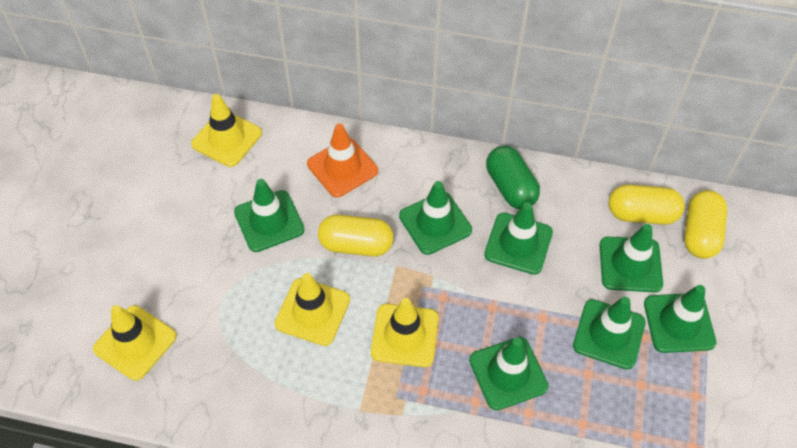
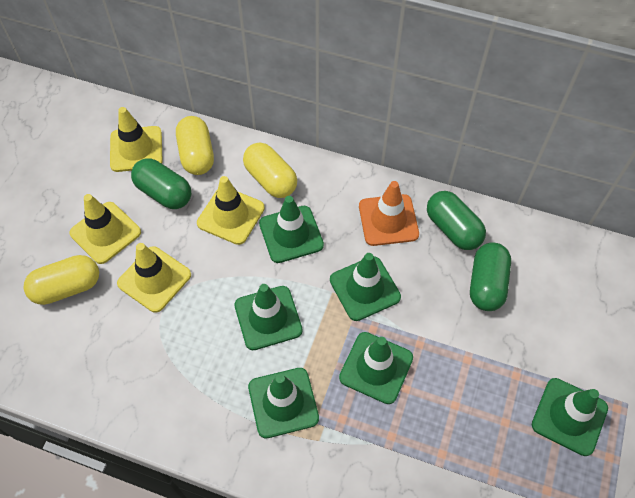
green capsule: [486,146,540,209] = 1 -> [131,158,191,209] [427,191,486,250] [470,242,511,311] = 3
green traffic cone: [234,179,304,252] [399,181,472,255] [469,337,549,410] [484,202,553,275] [573,297,646,370] [600,224,663,292] [644,285,716,353] = 7 -> [234,284,303,350] [248,368,319,438] [259,196,324,263] [330,253,401,321] [339,332,413,404] [532,378,608,456] = 6

